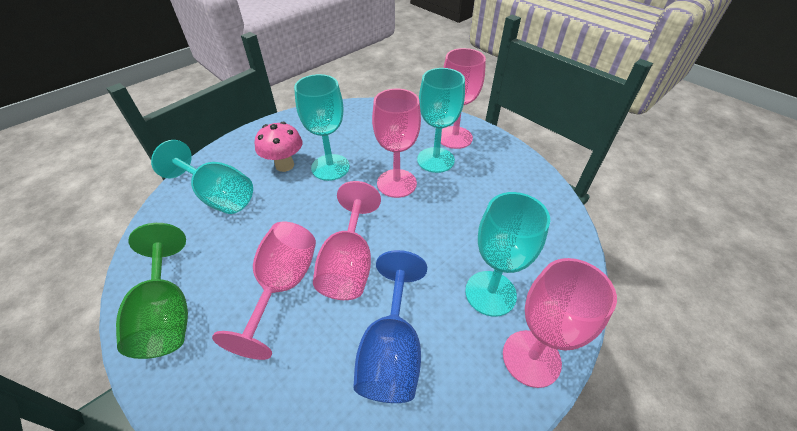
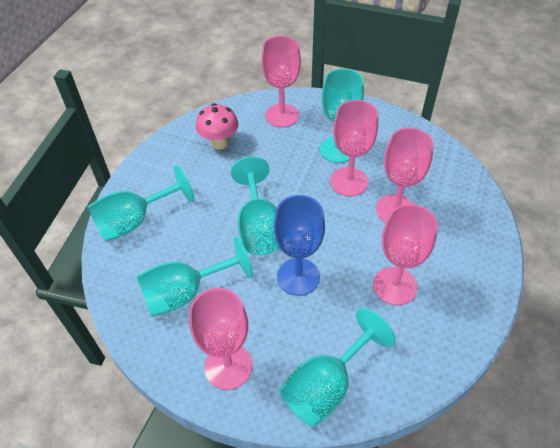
green goblet: [116,223,188,359] = 1 -> none = 0
turquoise goblet: [151,140,253,214] [294,74,350,181] [417,68,465,173] [465,192,550,317] = 4 -> [87,165,194,242] [136,237,253,317] [231,156,279,255] [279,308,396,427] [320,68,364,163] = 5

